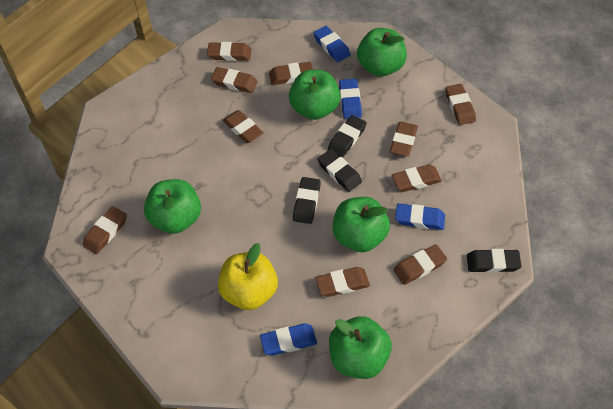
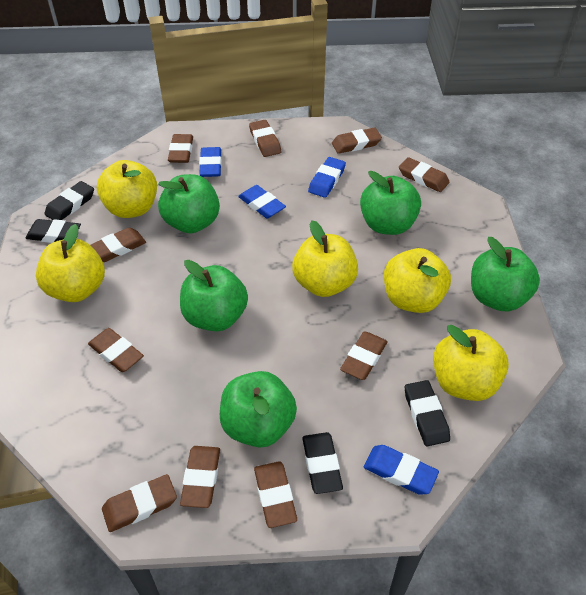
yellow apple: [218,243,278,310] = 1 -> [36,224,105,302] [97,160,157,218] [292,221,358,297] [384,248,451,313] [433,325,509,401] = 5

